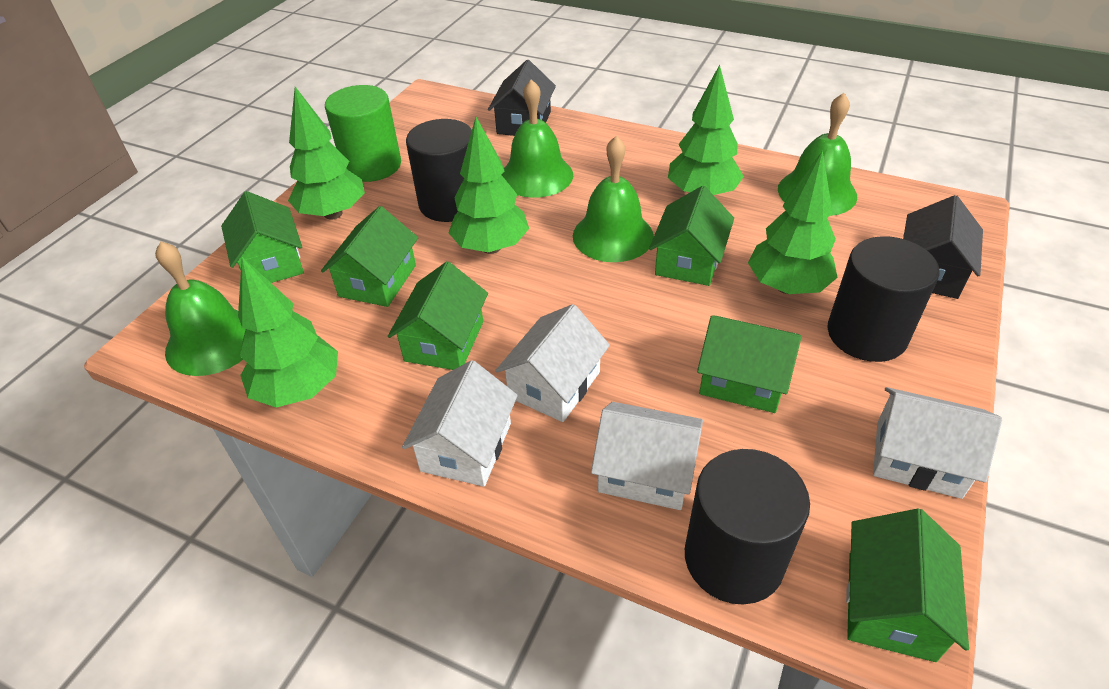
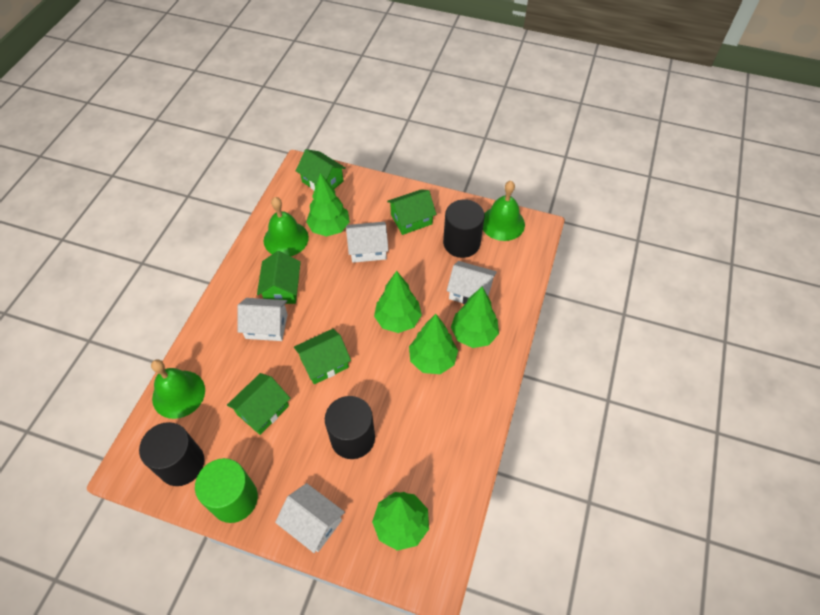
black house: [488,60,556,136] [903,195,983,299] = 2 -> none = 0
green bell: [155,241,246,376] [502,79,573,198] [573,136,654,262] [778,93,857,216] = 4 -> [151,359,205,419] [264,197,309,256] [483,181,525,241] = 3
green house: [221,191,304,283] [321,206,418,307] [388,261,488,370] [649,186,734,286] [697,315,802,413] [846,509,969,662] = 6 -> [227,373,290,435] [257,251,301,304] [294,329,351,384] [296,149,346,190] [387,189,437,235] = 5

